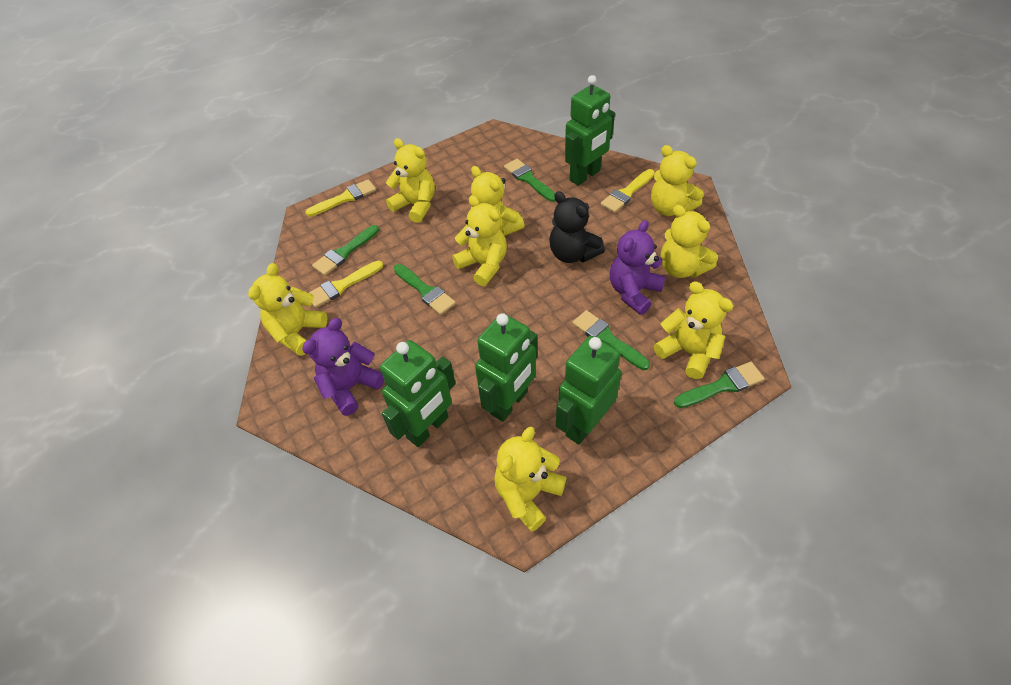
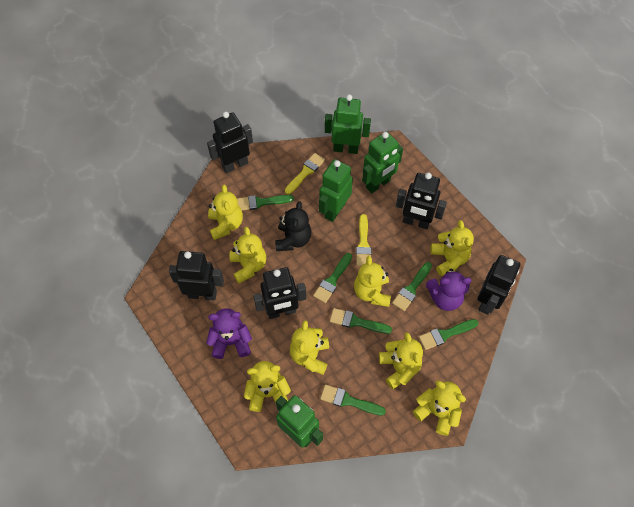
black robot: none = 0 -> [169,251,224,301] [207,112,253,173] [253,267,306,319] [396,172,447,229] [477,255,520,315] = 5
green brush: [312,225,379,276] [394,264,456,315] [504,159,556,202] [572,310,650,370] [674,362,765,408] = 5 -> [237,195,294,211] [313,253,352,303] [320,384,386,416] [330,308,392,334] [392,262,432,311] [419,319,478,350] = 6
yellow brush: [306,179,376,217] [309,261,383,308] [601,169,655,213] = 3 -> [285,153,325,194] [356,214,372,266] = 2

